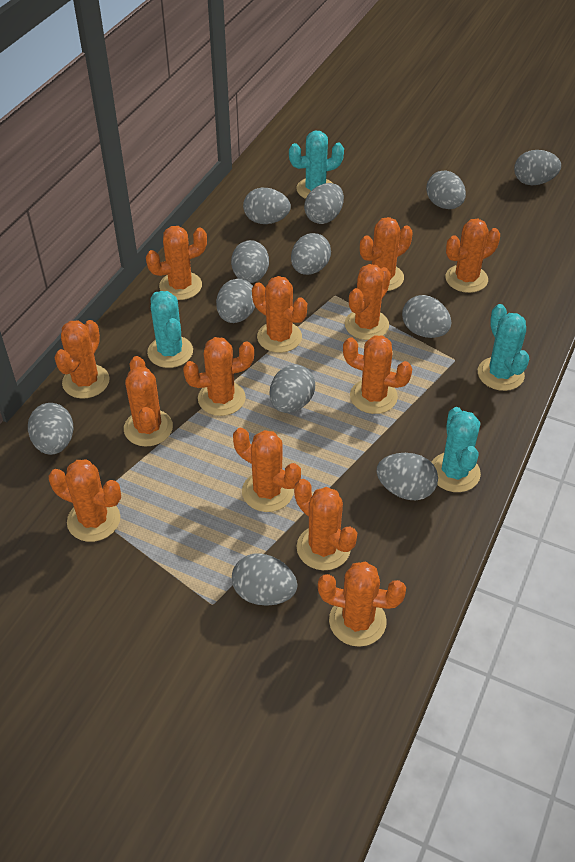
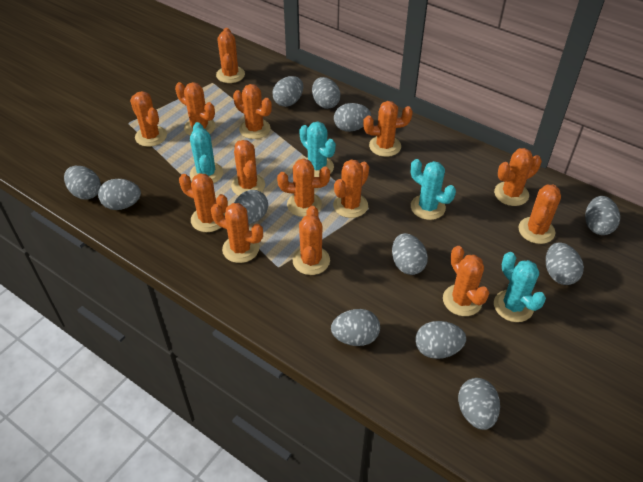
orange cactus: [49,460,121,542] [55,320,110,399] [124,356,173,447] [146,226,207,300] [183,337,254,416] [233,428,301,512] [252,276,307,353] [294,479,357,570] [318,562,406,647] [343,335,412,414] [345,264,391,340] [360,217,413,291] [445,219,500,293] = 13 -> [130,91,167,147] [175,82,215,136] [179,173,228,232] [211,203,263,263] [216,28,245,83] [231,140,265,196] [233,84,272,139] [277,158,330,217] [293,206,330,275] [333,159,369,218] [363,101,413,157] [443,246,489,316] [494,148,542,206] [518,185,561,244] = 14

